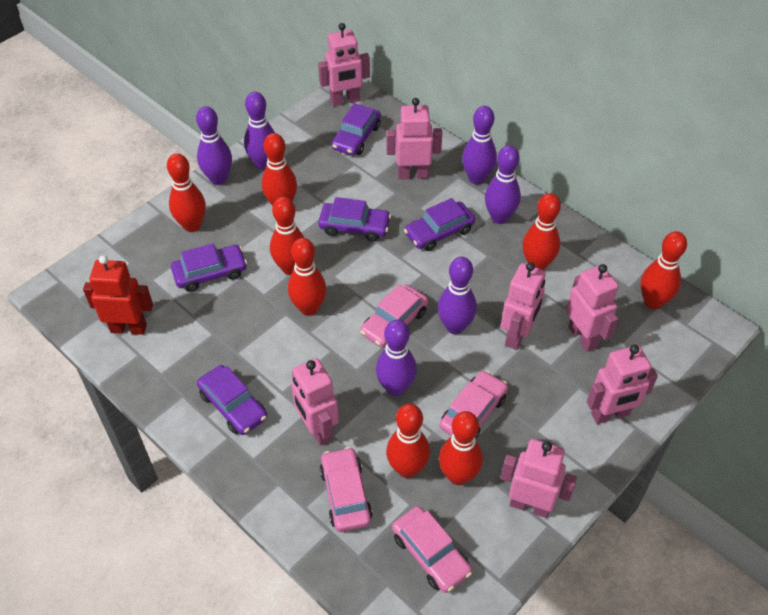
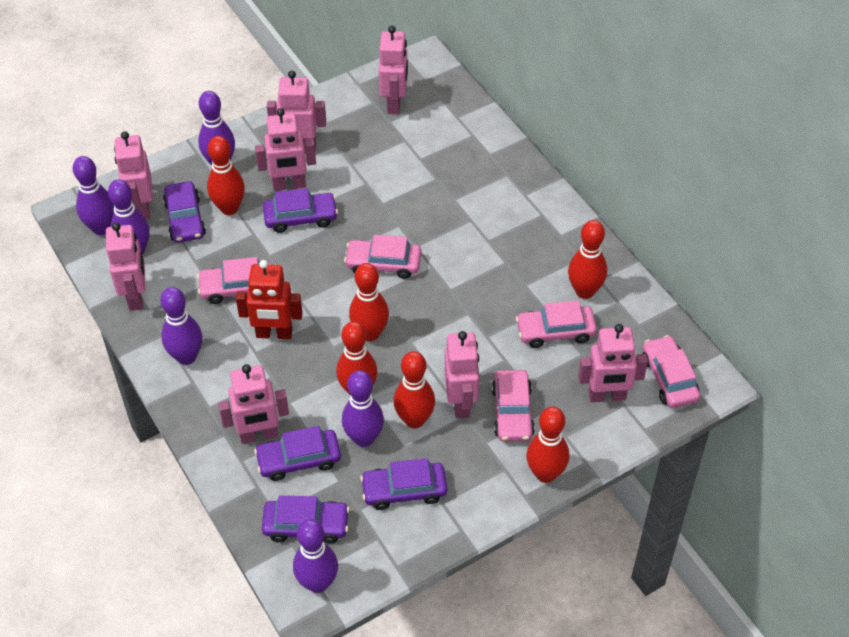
pink car: [320,447,373,532] [360,284,428,348] [392,506,472,593] [440,370,508,439] = 4 -> [197,257,272,304] [344,235,422,279] [492,370,535,441] [516,300,597,348] [642,335,700,408] = 5
pink robot: [291,358,339,446] [318,23,370,106] [387,98,442,179] [501,262,546,350] [501,439,577,518] [566,264,619,352] [587,345,658,424] = 7 -> [106,222,145,311] [114,131,153,219] [218,364,289,444] [255,108,316,191] [267,71,326,152] [379,25,408,114] [445,331,479,418] [578,324,648,402] = 8
red bowling pin: [167,153,206,232] [262,133,297,206] [270,197,304,275] [288,238,326,316] [386,404,430,478] [439,411,483,485] [523,193,561,270] [641,231,687,309] = 8 -> [207,136,245,215] [336,321,377,396] [349,263,389,341] [394,351,435,428] [526,407,569,483] [568,220,607,299] = 6

